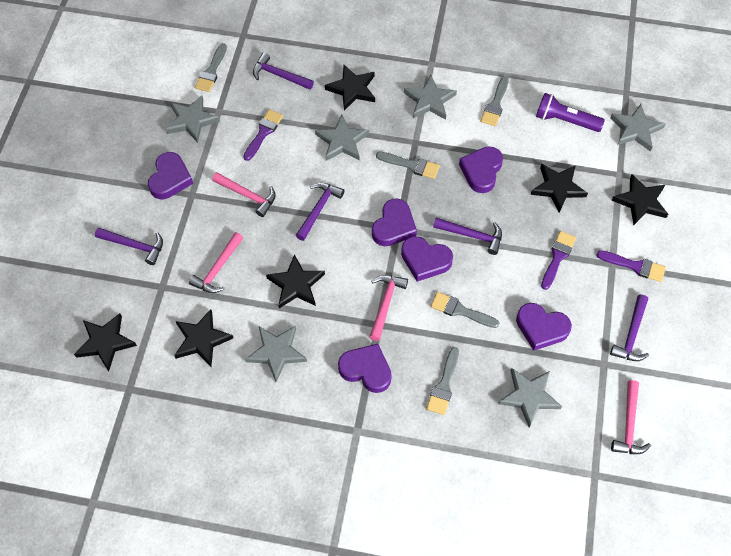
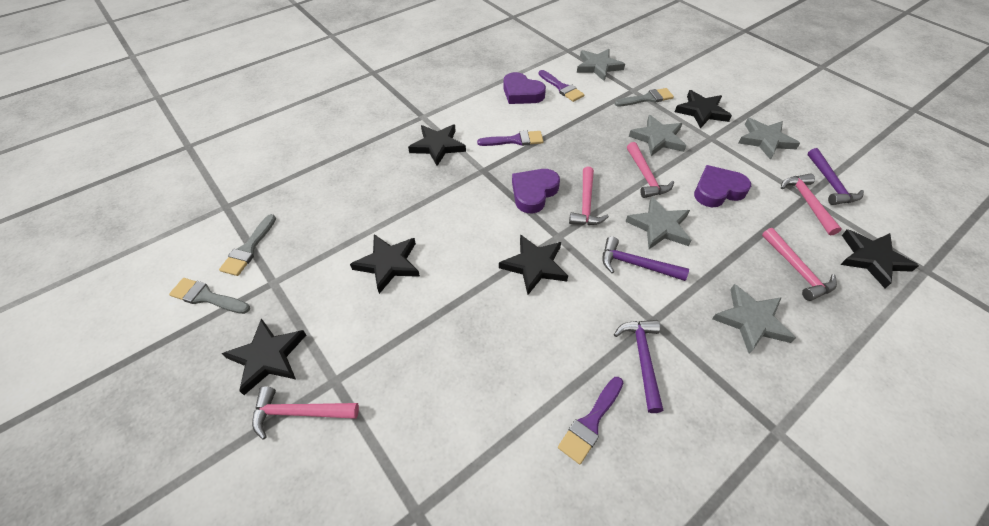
grey brush: [195,43,227,92] [376,152,440,179] [427,347,459,415] [431,292,499,328] [481,76,509,126] = 5 -> [169,278,250,314] [219,214,276,276] [615,88,674,106] = 3
grey star: [166,96,220,143] [245,326,307,382] [315,115,369,161] [404,75,457,120] [498,368,562,428] [610,104,666,152] = 6 -> [577,49,625,81] [626,197,692,249] [629,115,686,156] [712,284,796,354] [738,118,800,160] = 5
pink hammer: [189,232,243,293] [212,172,276,217] [369,275,408,341] [611,380,651,454] = 4 -> [252,386,359,440] [569,167,609,225] [627,142,674,198] [762,228,837,301] [781,173,842,235] = 5
purple flashlight: [536,93,605,132] = 1 -> none = 0
purple hammer: [95,227,163,265] [253,53,314,90] [296,182,344,241] [433,218,502,255] [610,295,649,361] = 5 -> [602,236,689,281] [614,320,663,413] [807,148,864,205] = 3
purple heart: [148,152,193,199] [338,344,392,393] [372,198,417,246] [401,236,453,282] [459,146,503,193] [516,303,572,351] = 6 -> [503,72,546,104] [512,169,560,213] [694,165,751,207] = 3

